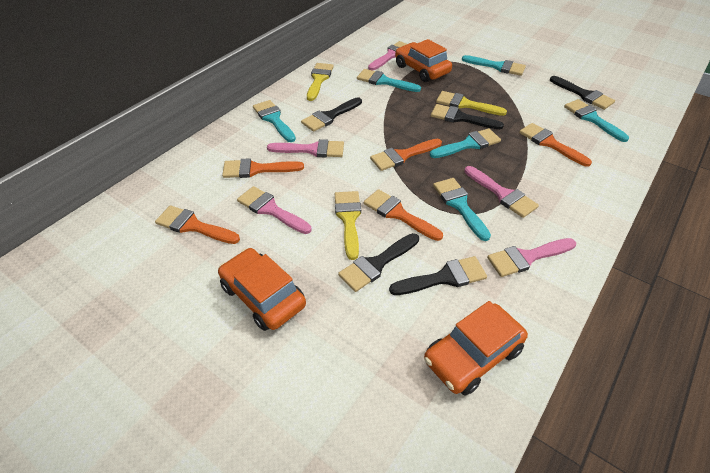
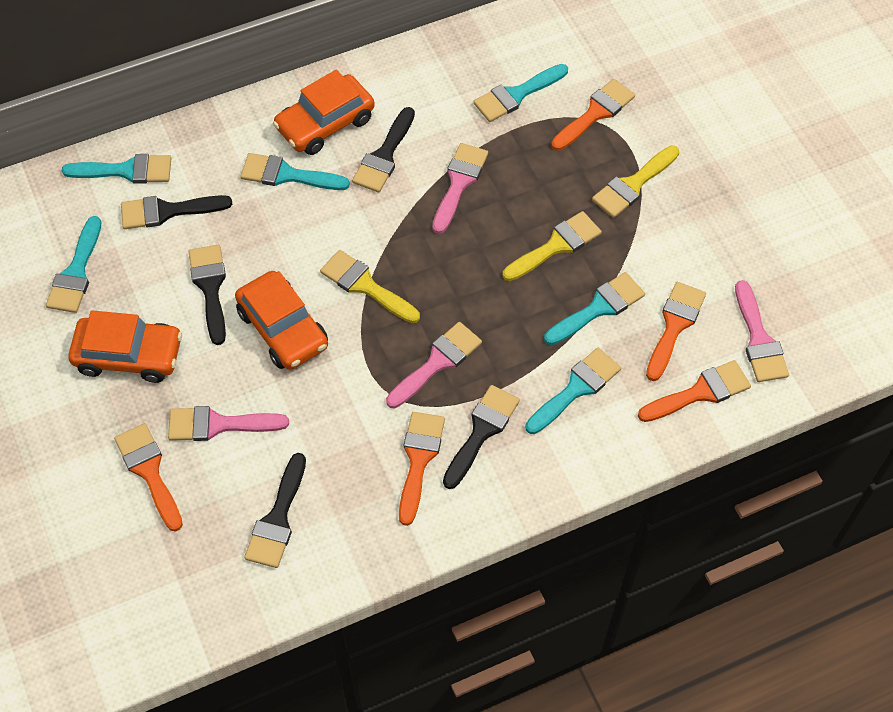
pink brush: [237,186,311,234] [267,139,344,157] [368,41,407,70] [464,166,539,218] [487,238,576,277] = 5 -> [168,406,289,441] [386,322,482,408] [432,143,488,234] [735,280,789,382] = 4

